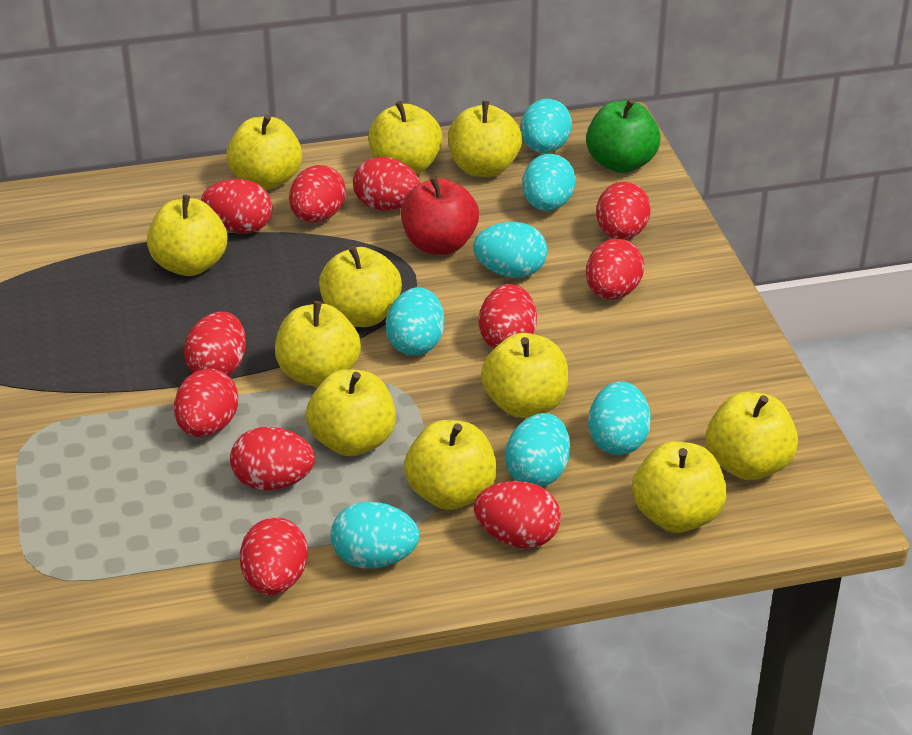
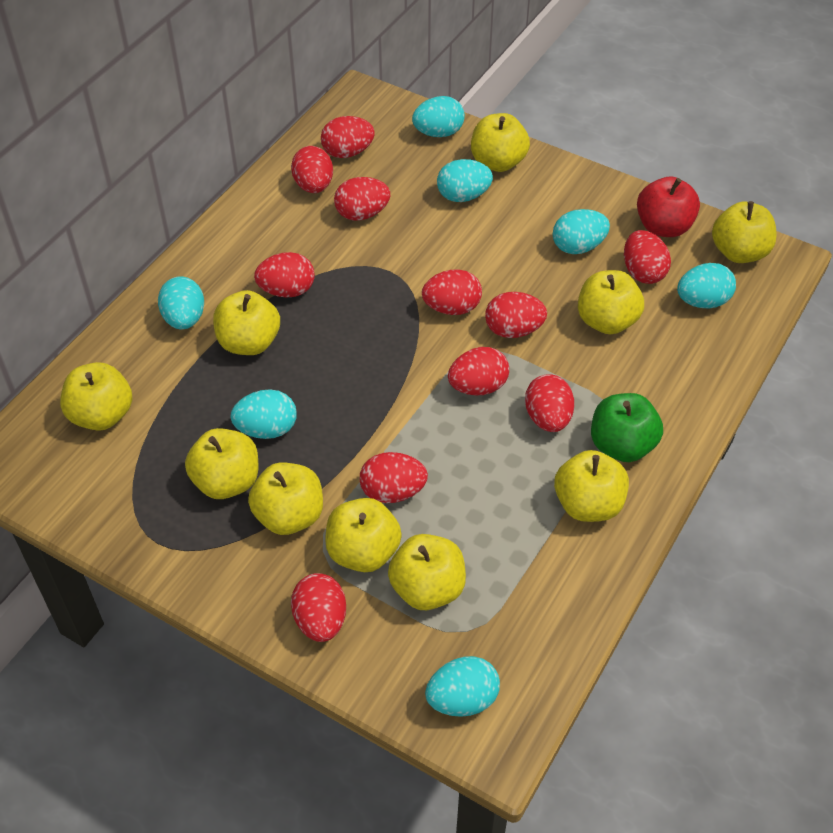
yellow apple: [147,195,227,276] [226,115,302,190] [275,301,361,387] [306,369,396,456] [319,245,402,327] [368,101,443,175] [404,420,497,510] [448,101,522,177] [481,333,568,418] [632,441,727,533] [706,392,798,480] = 11 -> [60,362,132,431] [185,428,258,499] [213,290,280,355] [248,462,323,535] [325,498,402,572] [388,534,466,610] [471,113,530,172] [554,450,629,522] [578,270,644,334] [712,201,777,263] = 10

